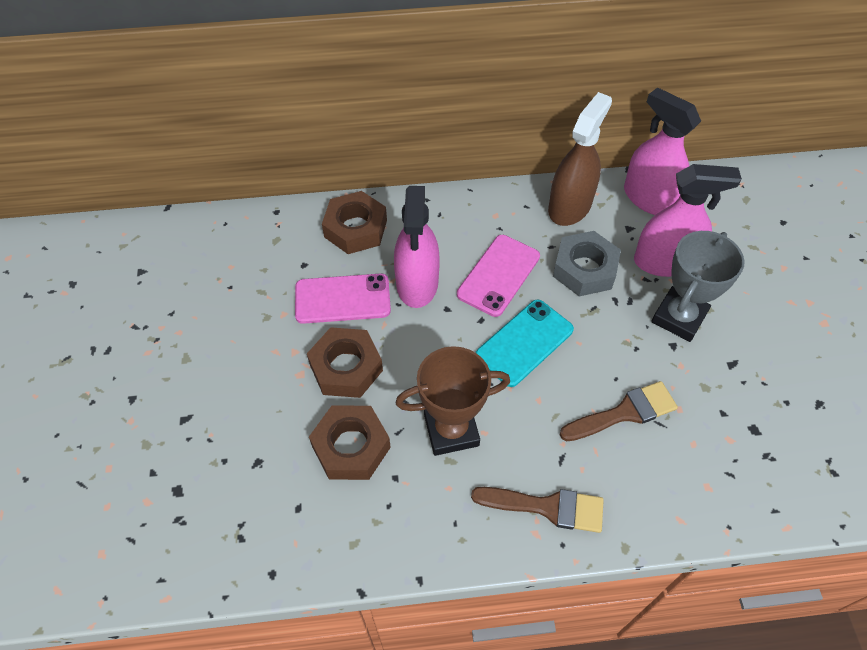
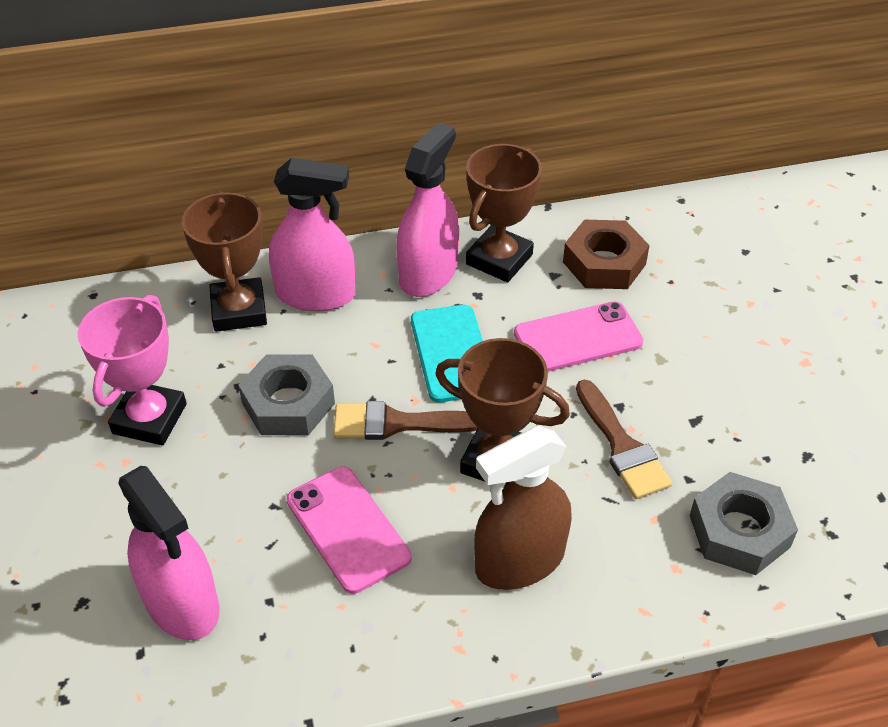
brown nut: [307,327,383,398] [309,405,391,480] [322,191,387,254] = 3 -> [563,220,650,289] = 1
brown trophy: [396,346,510,456] = 1 -> [181,191,267,332] [435,338,570,487] [466,144,542,282] = 3
grey nut: [553,231,621,296] = 1 -> [238,354,335,435] [690,472,798,575] = 2
grey trophy: [651,231,744,342] = 1 -> none = 0
pink trophy: none = 0 -> [77,295,187,445] = 1

